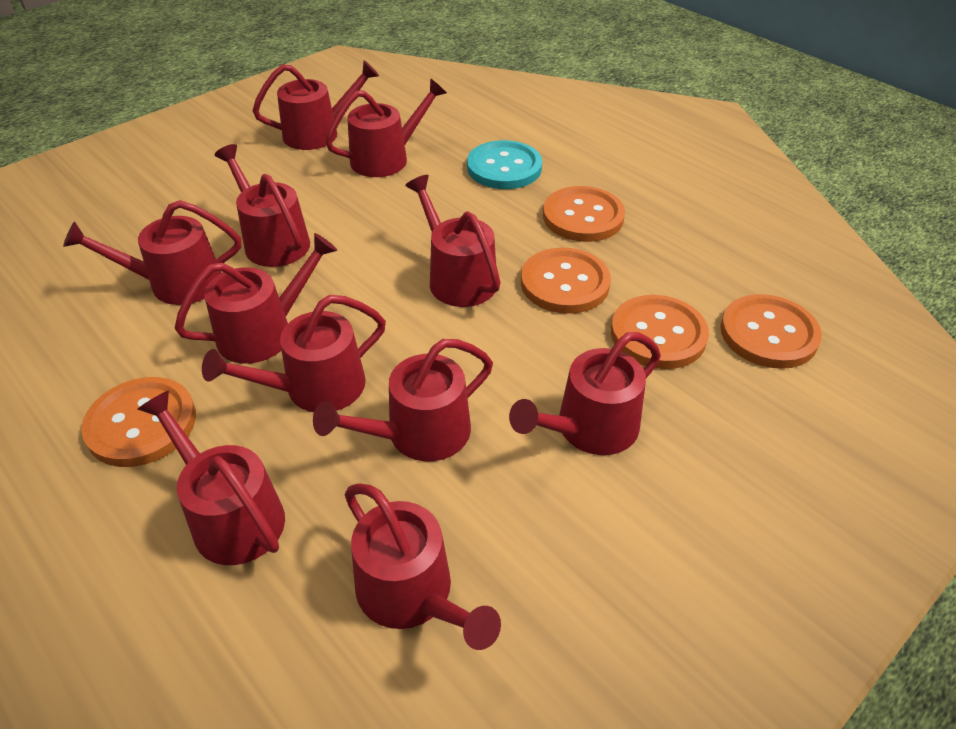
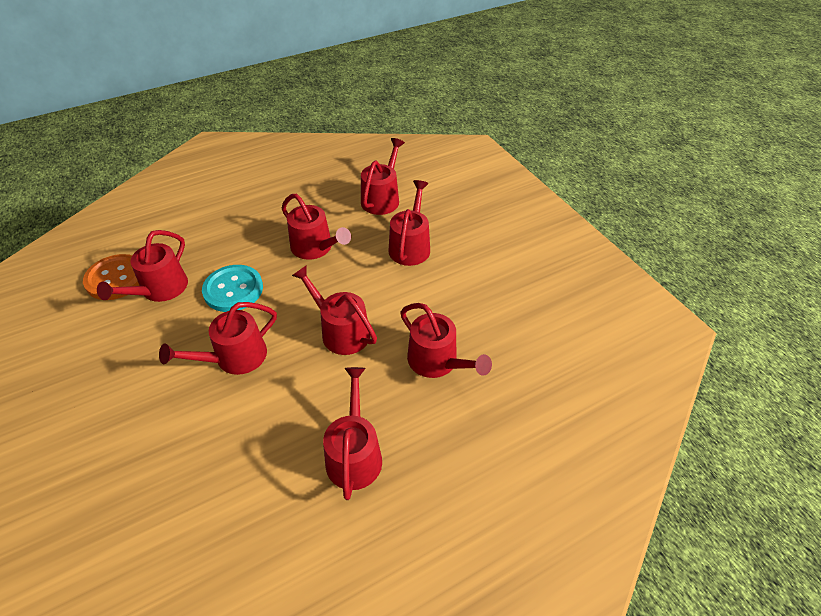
orange button: [81,377,196,467] [521,248,611,314] [543,186,625,242] [611,295,709,369] [720,294,822,369] = 5 -> [83,254,140,300] = 1
red watering can: [63,200,241,305] [137,390,285,565] [175,233,337,364] [202,295,386,412] [214,144,310,267] [252,60,379,150] [313,339,493,461] [325,78,447,177] [345,483,501,650] [405,175,501,307] [509,332,661,455] = 11 -> [97,230,188,302] [159,302,277,375] [282,194,351,260] [292,265,377,355] [323,367,382,500] [361,138,405,215] [389,180,430,266] [400,303,492,378] = 8

